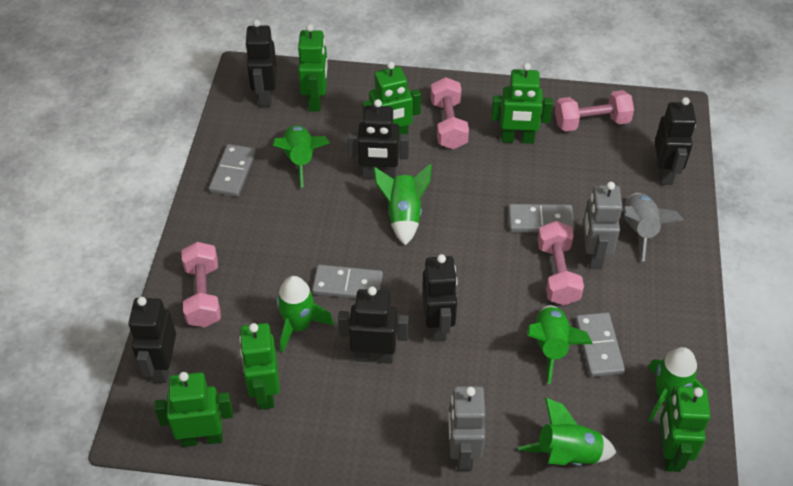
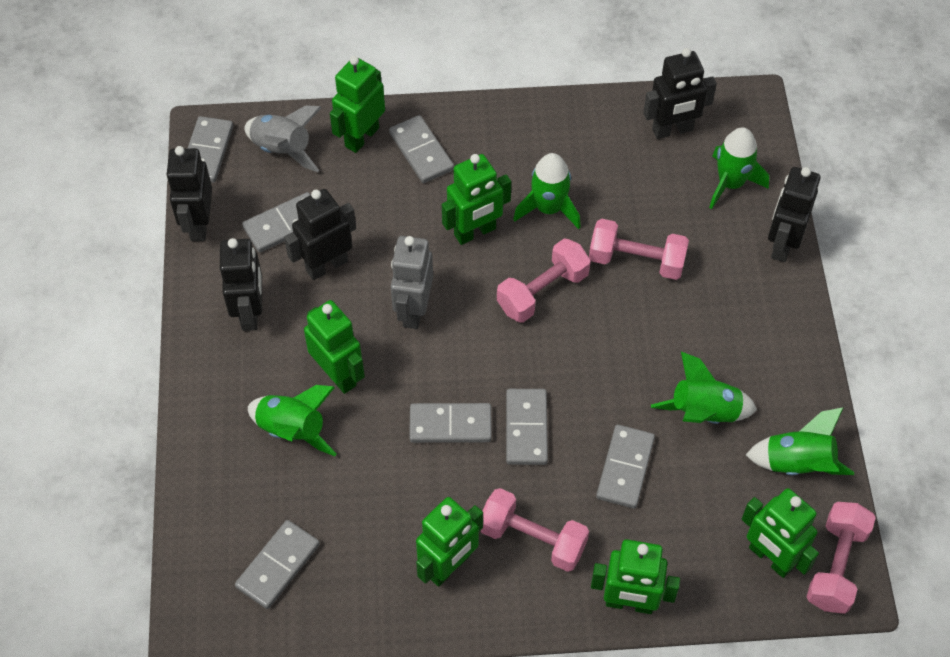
black robot: [128,297,176,383] [245,19,277,107] [338,286,409,364] [347,99,409,179] [422,254,458,341] [655,97,696,185] = 6 -> [166,146,212,241] [220,238,262,331] [284,189,356,280] [643,48,717,139] [768,167,821,262] = 5
green rocket: [273,125,330,188] [276,276,334,353] [373,164,432,246] [518,397,616,466] [527,305,592,384] [648,347,704,423] = 6 -> [248,385,337,456] [513,153,581,229] [651,352,757,424] [709,127,769,209] [746,407,854,475] = 5
grey domino: [209,144,256,197] [312,265,383,299] [508,204,575,232] [576,312,625,377] = 4 -> [188,116,233,183] [235,520,320,609] [242,192,311,253] [389,115,454,183] [409,403,492,443] [506,389,548,465] [596,425,655,508] = 7
grey robot: [448,386,486,471] [583,182,623,269] = 2 -> [391,236,433,329] = 1

